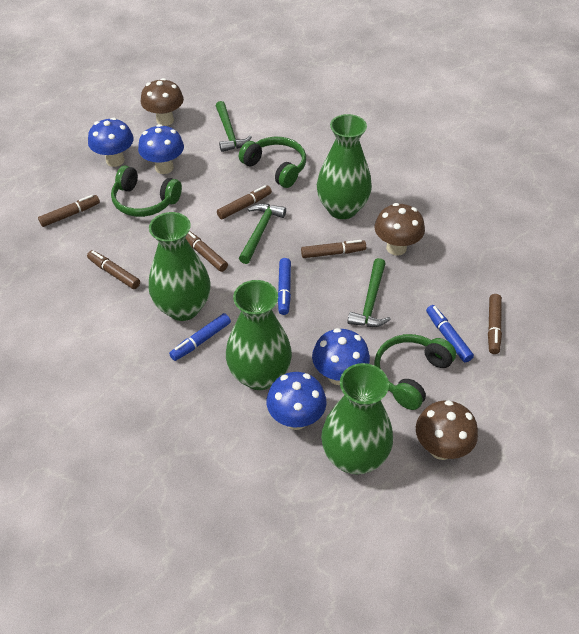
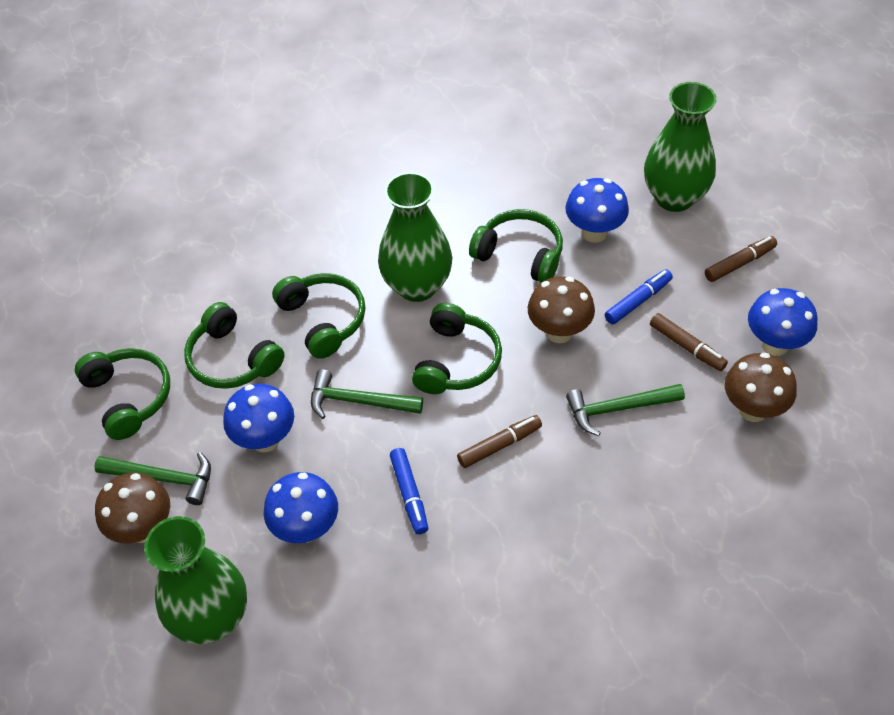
blue marker: [169,313,231,361] [278,258,291,315] [426,305,474,363] = 3 -> [390,448,428,534] [605,269,673,324] = 2
brown marker: [38,195,100,227] [87,250,140,289] [185,231,228,272] [217,185,272,219] [301,240,366,258] [488,294,502,354] = 6 -> [457,415,542,468] [650,313,728,371] [705,236,777,282] = 3
green headphones: [111,165,182,217] [239,137,306,188] [374,334,456,410] = 3 -> [75,348,170,440] [184,302,284,389] [272,273,365,359] [412,303,502,394] [469,209,563,283] = 5
green vase: [149,212,211,321] [226,280,292,390] [317,114,372,219] [321,363,393,474] = 4 -> [144,516,247,645] [378,172,452,302] [644,82,717,212] = 3

